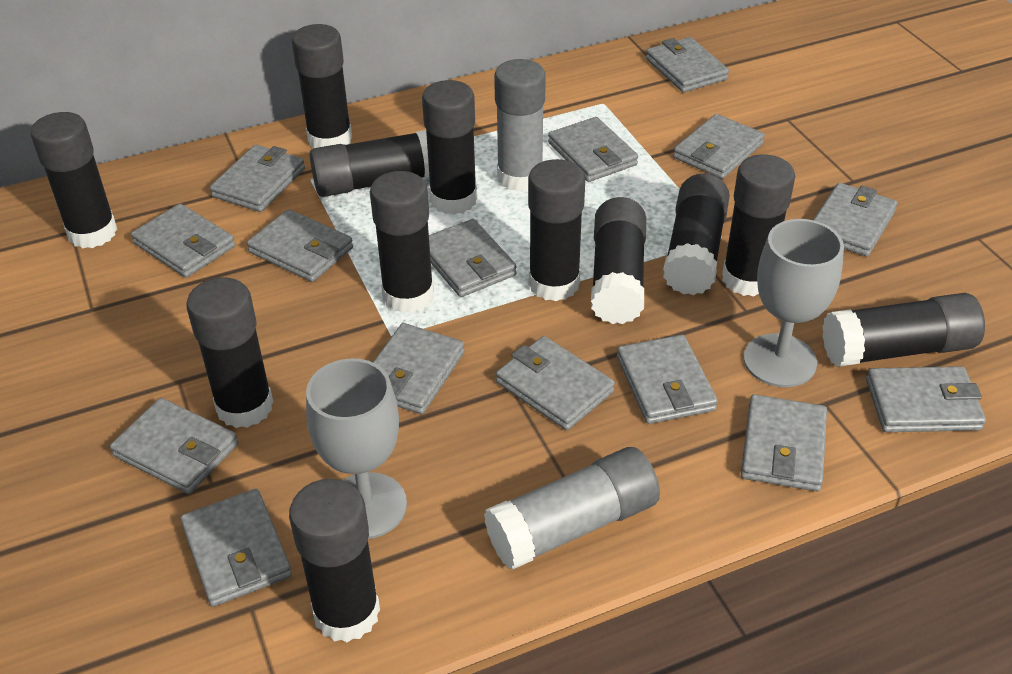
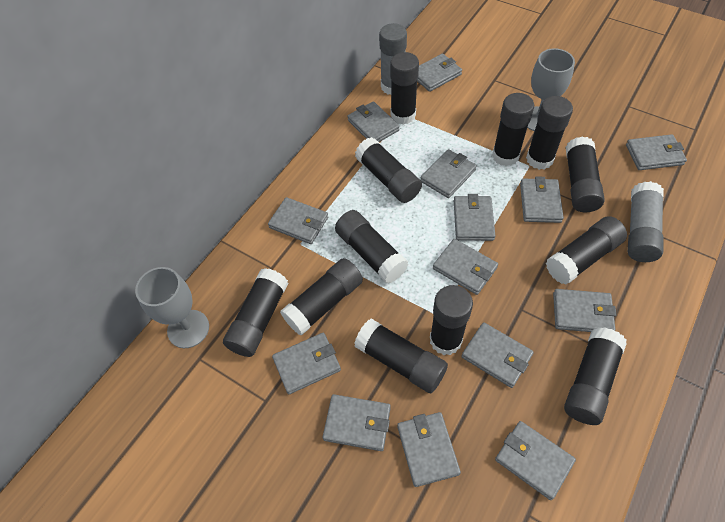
grey wallet: [110,398,238,494] [131,203,235,278] [180,489,292,607] [210,145,305,212] [247,209,353,282] [373,323,465,414] [429,219,517,297] [496,336,615,430] [548,117,638,182] [617,335,718,424] [646,37,729,92] [673,114,765,179] [741,394,827,491] [813,183,897,257] [866,366,986,432] = 15 -> [268,197,328,244] [272,333,341,394] [323,394,391,451] [347,101,400,142] [397,412,461,487] [417,53,462,92] [421,149,477,198] [433,239,498,295] [454,194,495,241] [462,322,534,388] [495,421,576,500] [520,177,564,223] [553,289,616,332] [626,134,687,170] = 14

